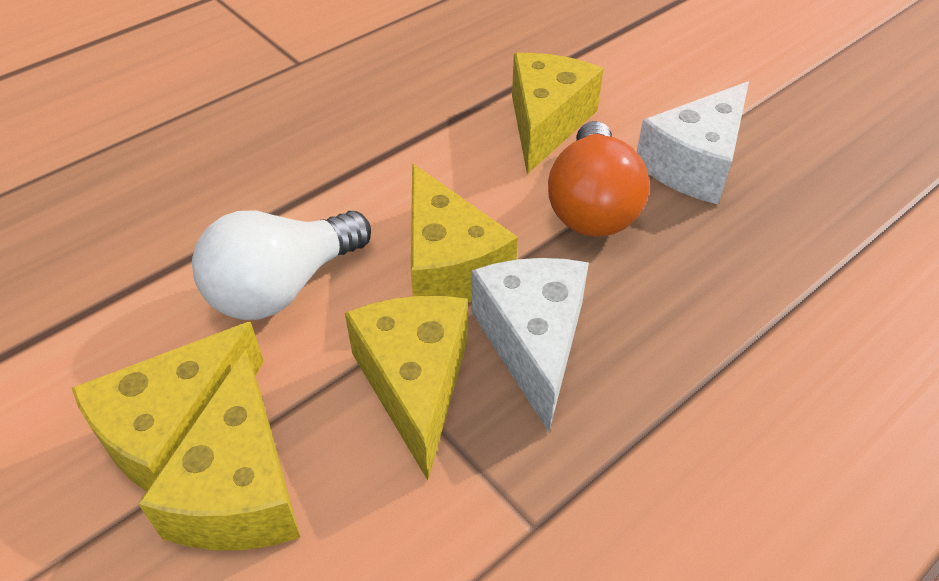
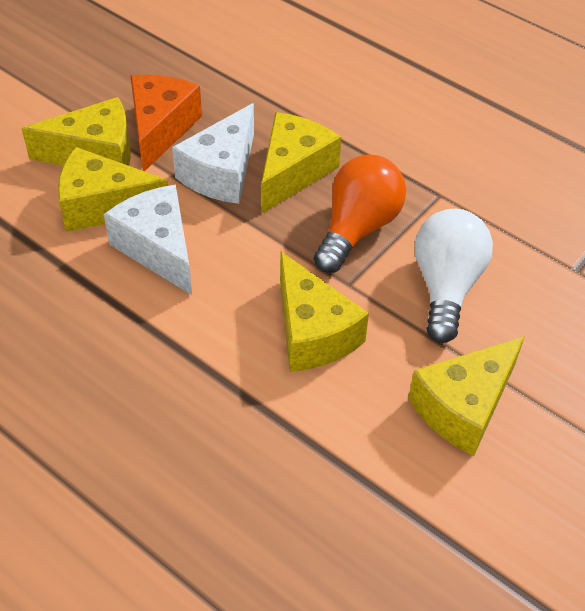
orange cheese: none = 0 -> [130,75,202,171] = 1

